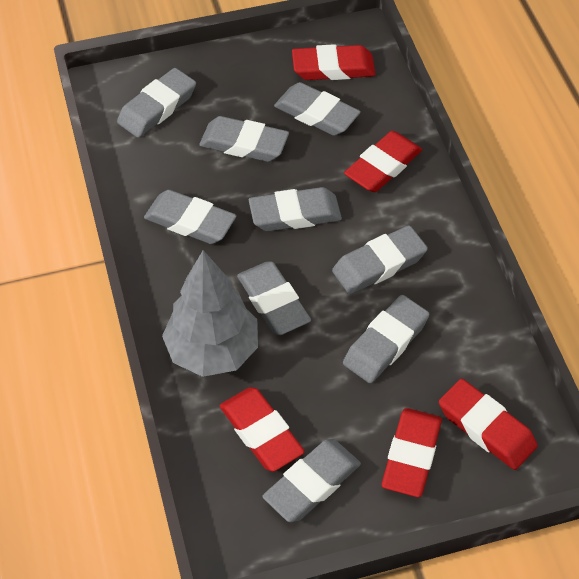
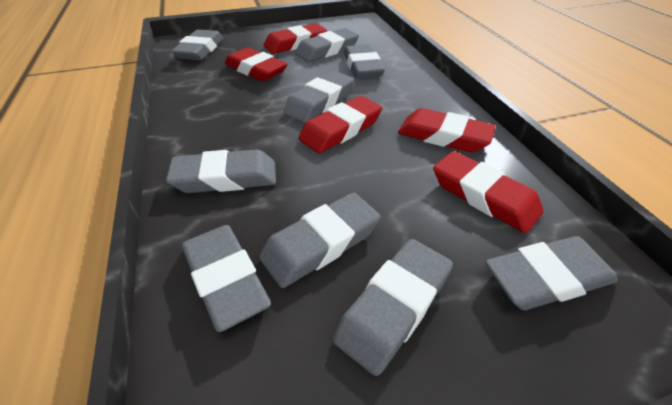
grey tree: [162,250,258,377] = 1 -> none = 0

